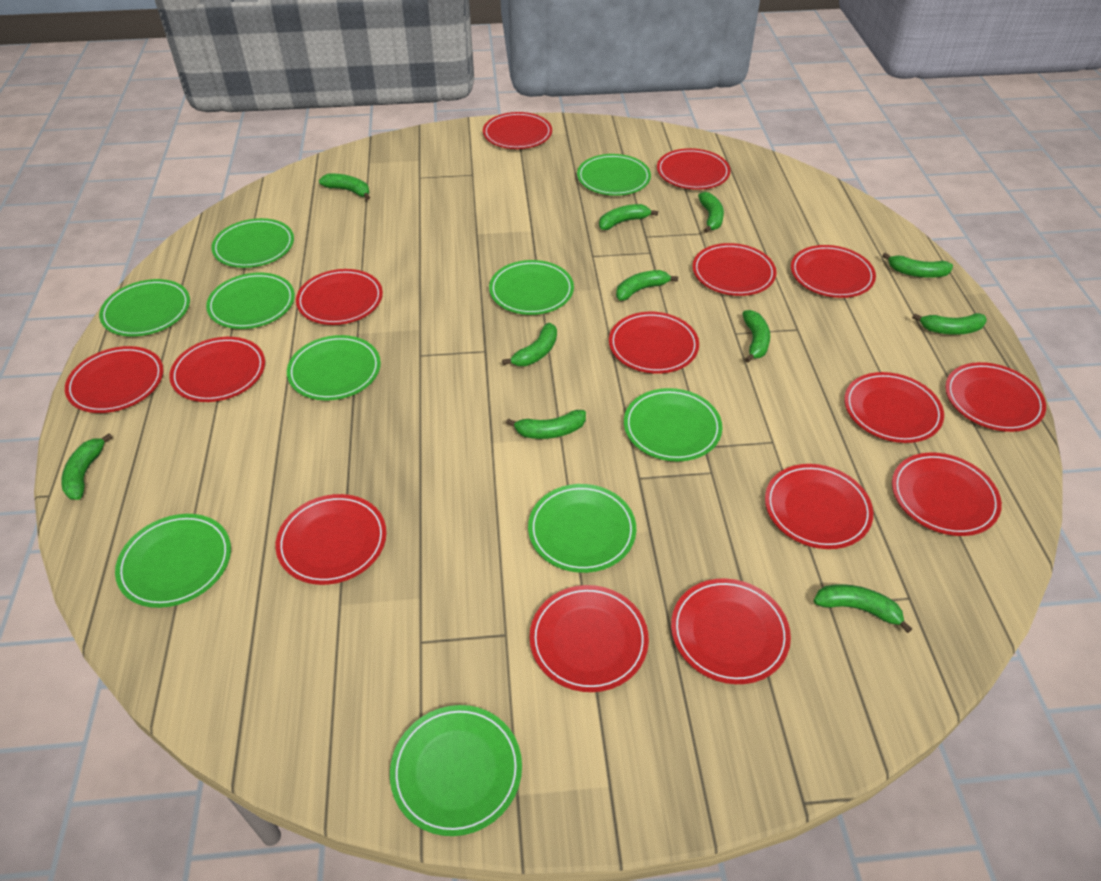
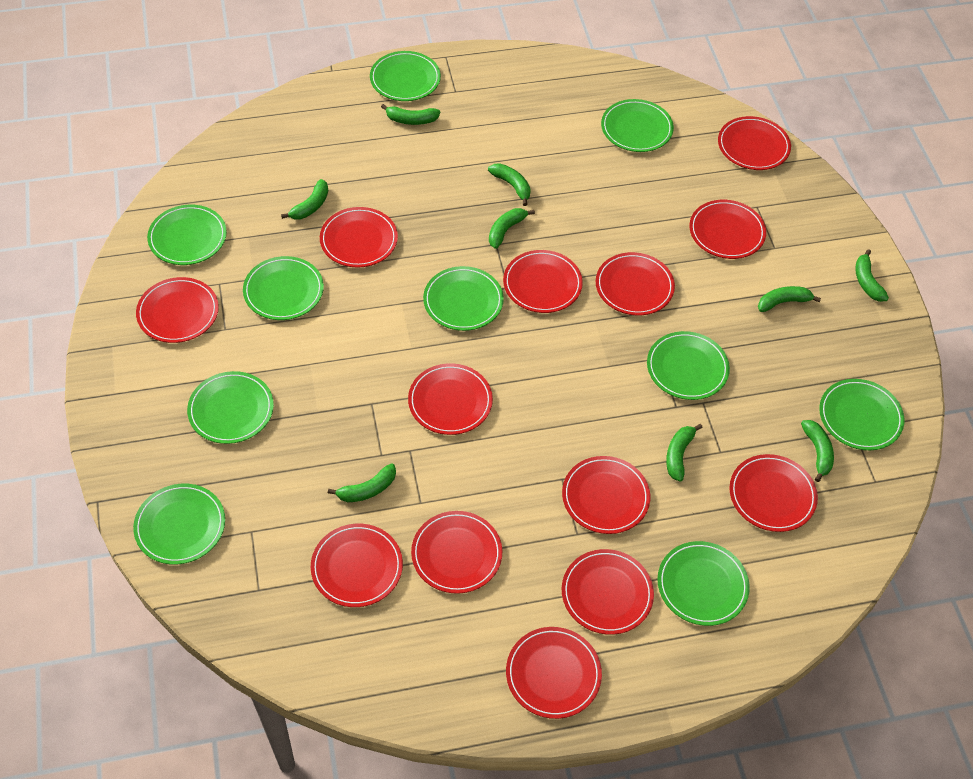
green banana: [61,433,113,500] [319,174,370,200] [502,323,557,366] [506,410,586,439] [599,204,658,230] [616,270,678,301] [698,192,724,233] [742,310,770,362] [813,584,912,633] [882,253,953,278] [912,313,987,335] = 11 -> [281,179,328,220] [328,463,396,502] [381,104,440,125] [488,163,531,206] [489,208,535,249] [666,424,703,482] [758,286,821,312] [801,420,834,482] [855,249,889,302] = 9
red plate: [65,346,164,413] [169,337,265,402] [275,494,387,585] [296,269,383,325] [483,112,552,149] [529,585,649,692] [609,312,699,373] [657,148,731,190] [671,578,791,684] [692,243,776,296] [765,464,873,549] [791,245,876,298] [844,372,944,443] [892,452,1002,536] [945,362,1046,432] = 15 -> [136,277,219,343] [311,524,403,607] [320,207,398,267] [408,363,493,435] [411,511,502,594] [503,250,583,313] [506,627,602,719] [562,456,650,534] [562,549,654,635] [596,252,675,315] [689,200,766,259] [718,116,791,170] [729,454,818,532] = 13

